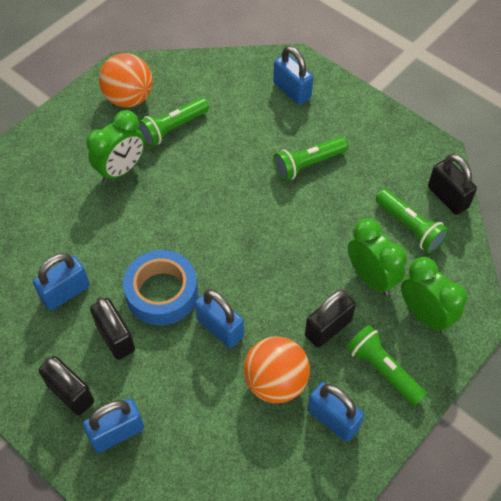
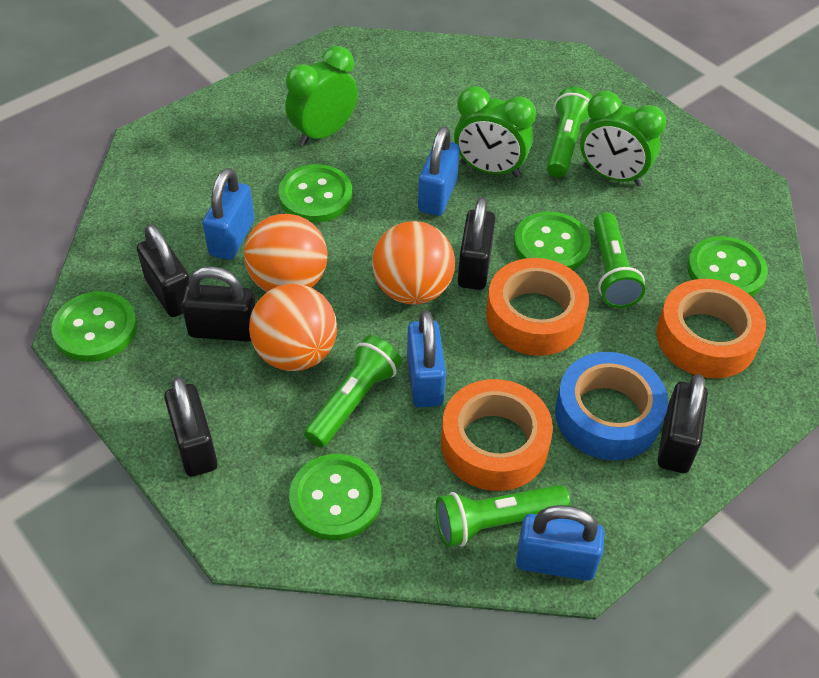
black padlock: [39,356,94,415] [90,297,135,360] [305,290,356,348] [428,154,477,215] = 4 -> [137,224,189,317] [164,376,218,477] [181,266,255,342] [458,197,495,290] [658,374,708,473] = 5
blue padlock: [33,253,90,311] [83,398,144,453] [195,289,244,348] [273,46,313,105] [308,382,364,442] = 5 -> [203,168,255,260] [407,310,446,407] [418,126,460,216] [516,505,605,581] = 4
green button: none = 0 -> [51,291,137,362] [278,164,352,223] [289,454,381,540] [514,212,591,270] [687,236,768,297] = 5
orange ball: [99,53,153,107] [244,336,310,403] = 2 -> [244,214,327,292] [249,284,337,371] [372,221,455,305] = 3
orange tape: none = 0 -> [441,379,553,491] [486,258,589,356] [656,279,766,378] = 3

